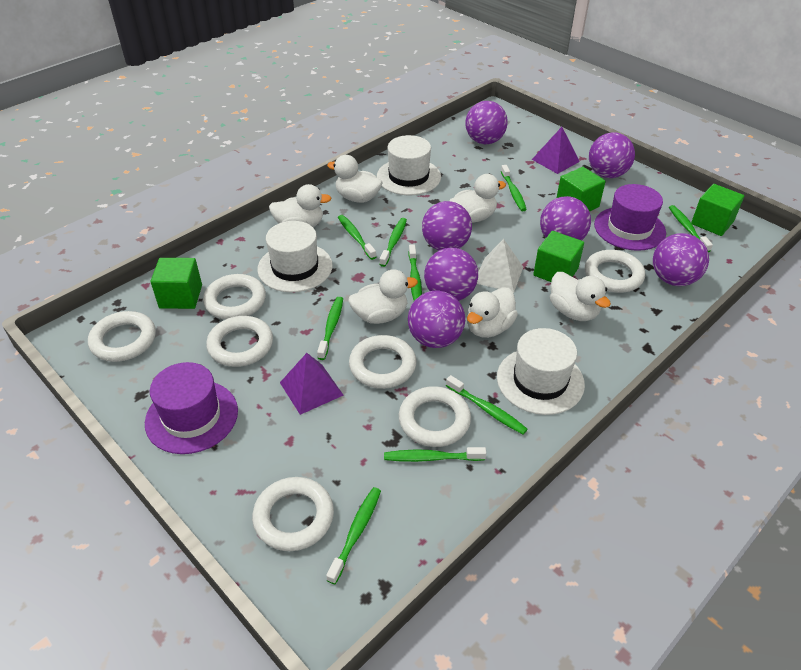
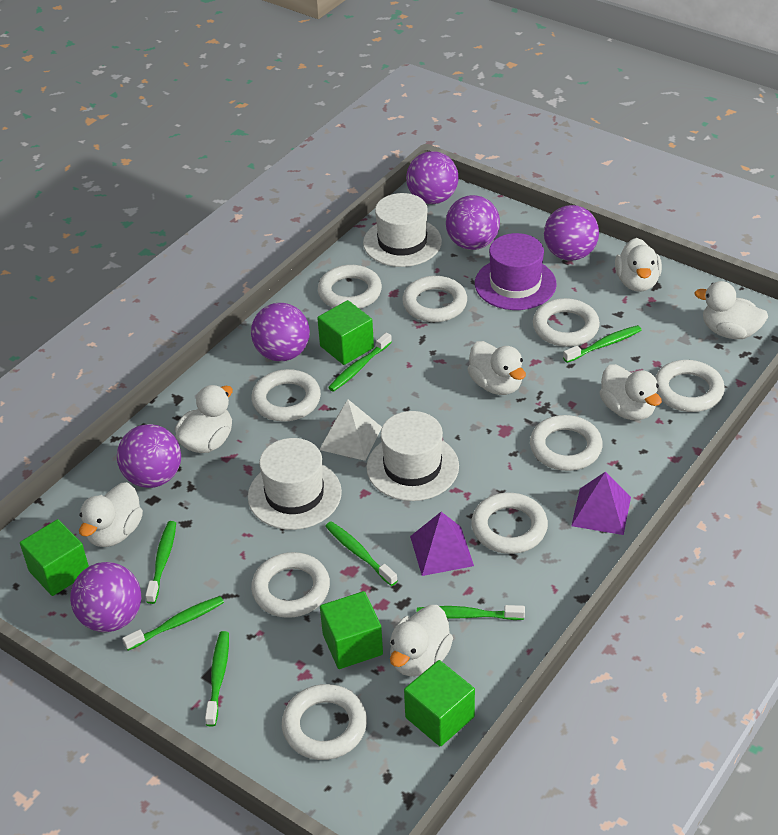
green toothbrush: [317,297,343,360] [326,487,381,584] [338,215,376,260] [379,218,407,267] [384,447,486,462] [408,245,422,301] [446,375,527,434] [501,165,527,211] [669,205,713,252] = 9 -> [122,596,224,651] [145,521,176,604] [205,631,229,727] [325,521,397,586] [328,332,392,392] [417,605,525,620] [563,325,642,363] = 7
purple ball: [408,291,465,348] [422,201,472,251] [424,248,478,301] [465,101,508,144] [540,196,591,241] [589,132,635,178] [653,233,709,286] = 7 -> [70,562,141,632] [117,424,181,488] [251,303,310,361] [406,151,459,204] [446,195,500,250] [544,205,599,260] = 6
purple hat: [145,362,238,454] [594,184,666,251] = 2 -> [475,233,557,310] = 1
white duck: [269,184,332,227] [327,155,383,203] [348,269,418,324] [449,174,506,223] [467,287,518,338] [550,272,611,321] = 6 -> [79,482,143,547] [175,385,233,453] [390,605,453,676] [467,341,526,395] [600,364,662,420] [615,238,662,292] [694,281,768,339] = 7
white ring: [88,311,156,362] [203,274,266,320] [206,316,273,367] [252,477,334,551] [349,335,416,389] [399,386,471,447] [585,250,645,293] = 7 -> [251,369,321,422] [251,552,330,618] [282,684,367,760] [318,265,382,309] [402,276,467,322] [471,493,548,554] [530,415,603,471] [533,298,600,347] [655,360,725,412] = 9

